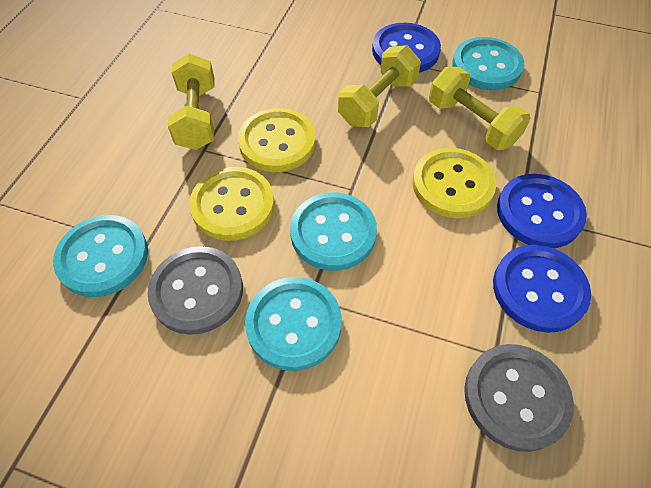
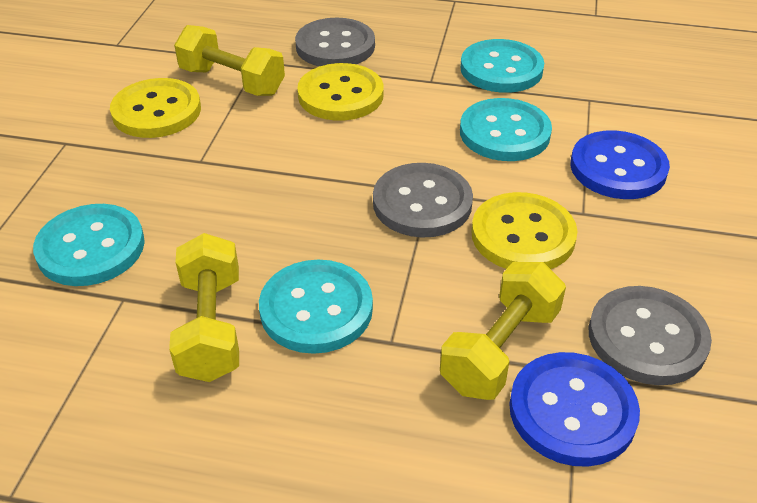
blue button: [372,23,441,73] [493,245,591,333] [497,174,587,248] = 3 -> [509,352,640,467] [570,130,670,199] = 2
grey button: [148,246,243,335] [464,344,574,452] = 2 -> [295,18,375,66] [373,163,473,238] [589,286,712,385] = 3

